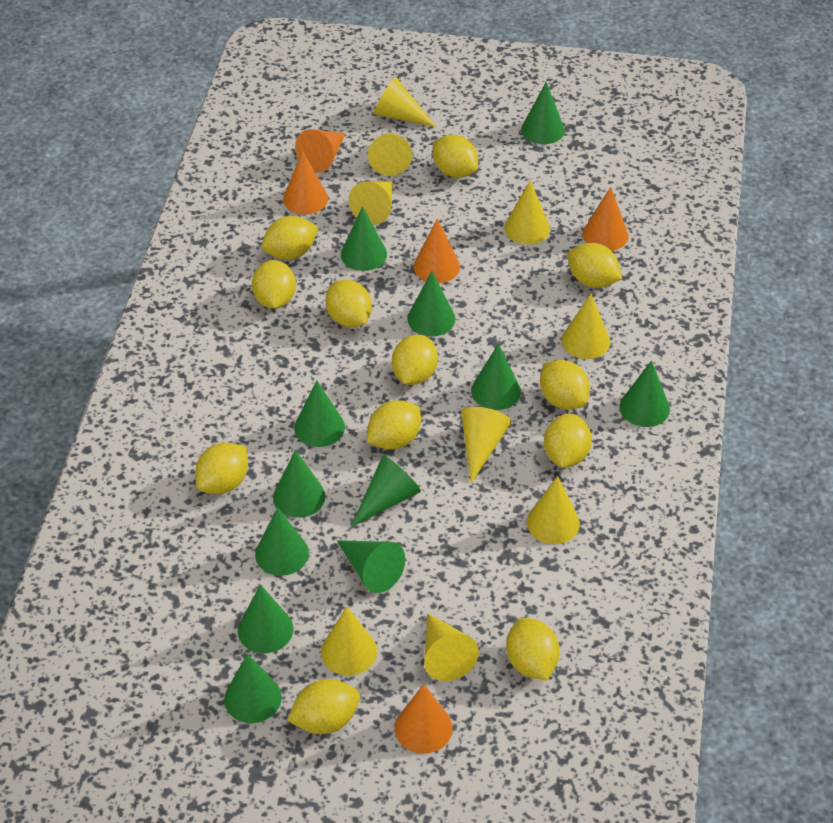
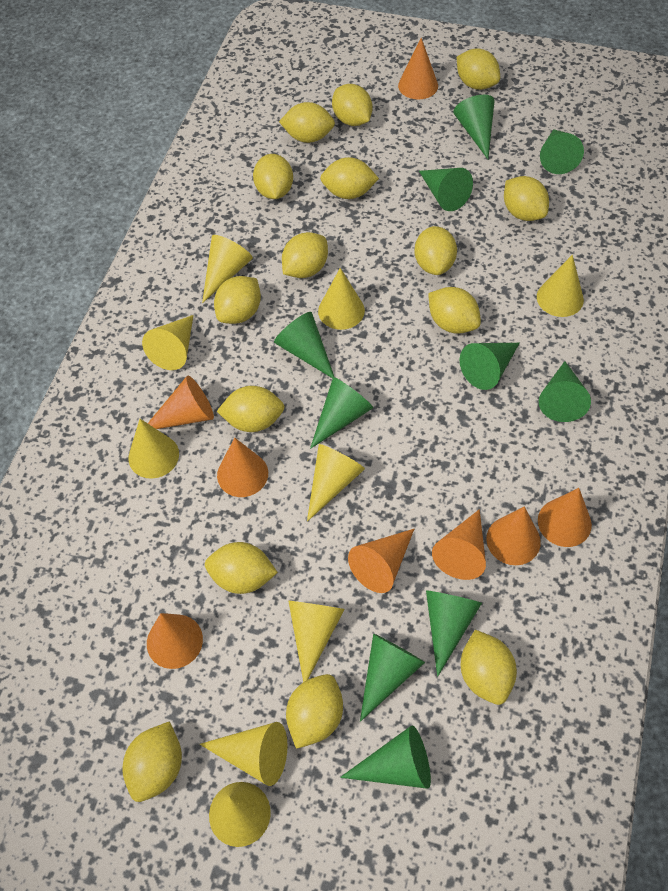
green cone: [224,654,282,723] [238,584,293,653] [255,507,309,576] [273,450,325,518] [294,380,345,447] [337,540,405,593] [341,206,387,271] [351,455,421,527] [408,271,455,336] [471,343,521,410] [521,82,565,144] [620,360,670,427] = 12 -> [274,312,334,378] [310,377,373,449] [340,725,431,789] [360,634,425,722] [419,168,473,211] [426,590,482,677] [453,95,494,159] [460,343,520,390] [539,361,591,422] [540,129,584,174] = 10
orange cone: [283,151,328,214] [295,129,345,172] [395,684,453,754] [413,219,460,283] [583,187,629,251] = 5 -> [147,613,203,669] [148,375,214,429] [217,438,268,497] [348,529,414,593] [398,38,438,99] [432,509,486,580] [486,507,541,565] [538,488,592,547] = 8
yellow lemon: [195,443,248,494] [252,260,296,309] [262,216,318,260] [287,679,360,734] [325,280,372,327] [367,400,421,450] [392,335,438,385] [433,135,478,178] [506,618,560,680] [540,360,590,410] [544,414,592,468] [568,243,622,288] = 12 -> [123,721,182,802] [205,542,278,594] [214,276,261,324] [217,386,285,432] [253,154,293,199] [279,102,335,143] [282,232,328,278] [286,674,343,749] [320,157,379,199] [332,84,372,126] [414,226,457,275] [428,287,481,334] [457,48,500,90] [461,630,517,705] [504,176,549,221] = 15

